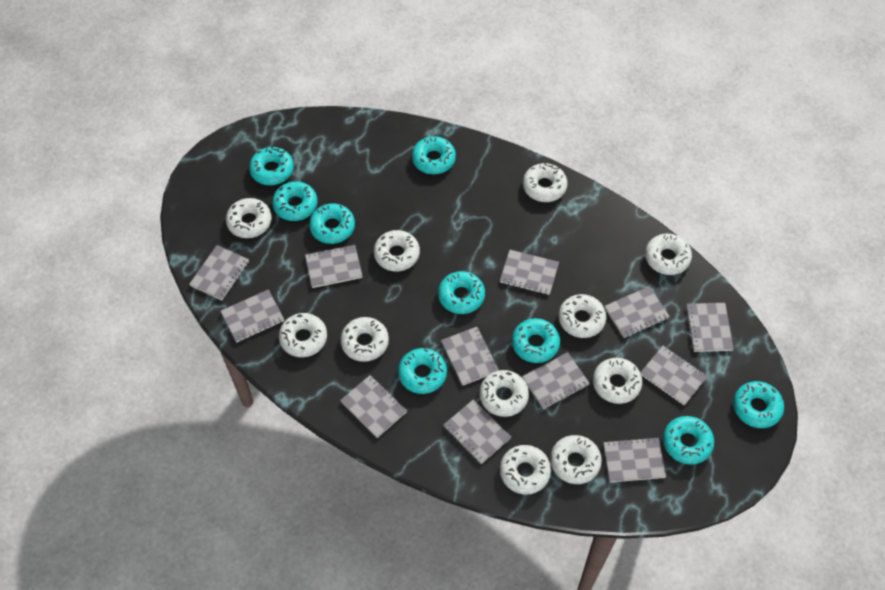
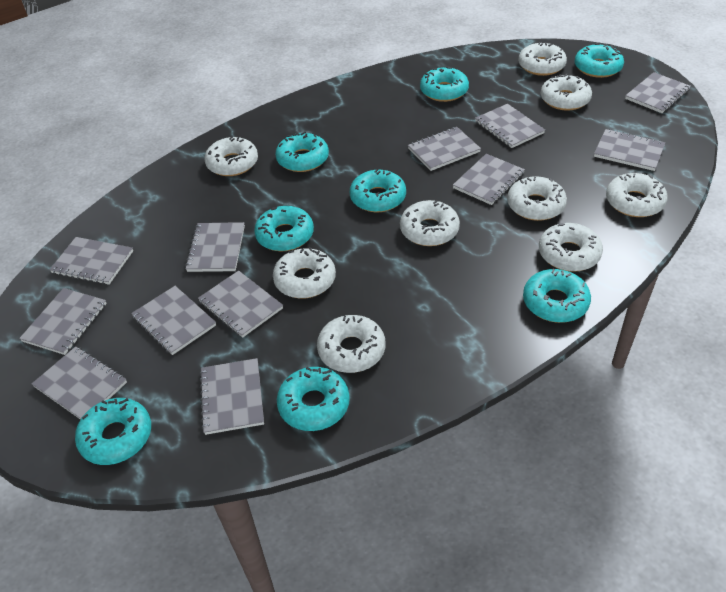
turquoise donut: [249,147,294,185] [272,181,317,221] [309,203,355,244] [398,348,447,394] [412,136,456,174] [438,271,485,314] [512,318,560,363] [663,416,714,465] [733,381,784,428] = 9 -> [75,398,151,465] [254,206,314,251] [275,131,329,172] [277,367,350,431] [350,169,406,212] [420,67,469,102] [523,269,591,323] [575,43,624,78] = 8
white donut: [226,198,272,238] [279,313,327,357] [340,317,389,362] [374,230,420,271] [480,370,529,417] [500,445,551,495] [523,163,568,202] [550,435,602,484] [559,294,606,338] [593,358,642,404] [645,234,692,275] = 11 -> [204,136,258,176] [273,247,336,299] [317,315,385,373] [400,200,460,246] [507,176,567,221] [518,42,567,76] [539,223,603,272] [540,73,592,111] [606,173,668,217] = 9

